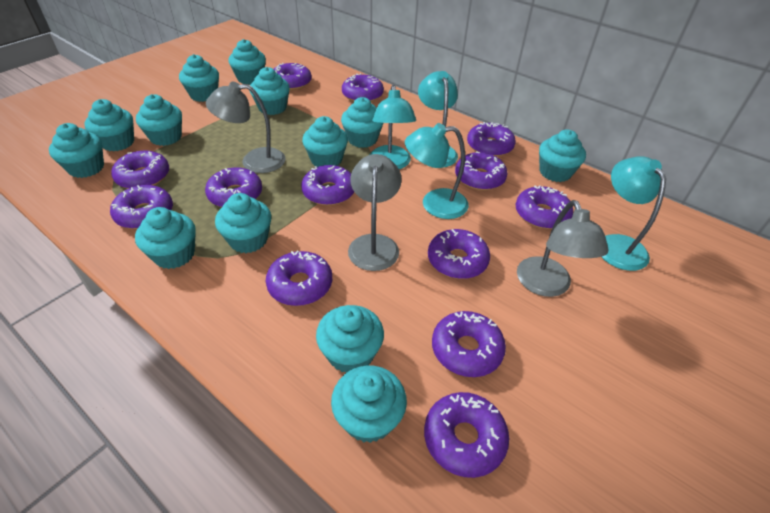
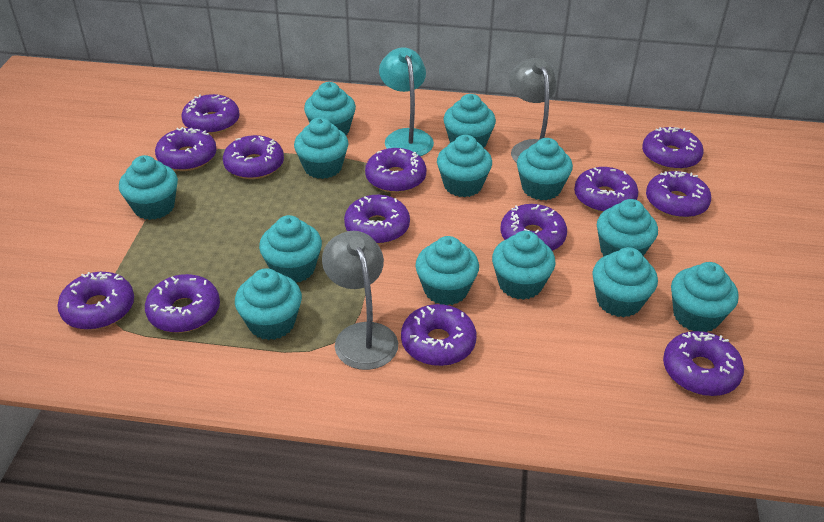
grey lamp: [206,82,286,173] [348,154,402,271] [517,200,609,297] = 3 -> [322,231,398,370] [509,58,556,163] = 2
turquoise lamp: [370,85,416,169] [405,123,469,219] [418,71,458,168] [602,157,666,271] = 4 -> [379,47,434,156] = 1

